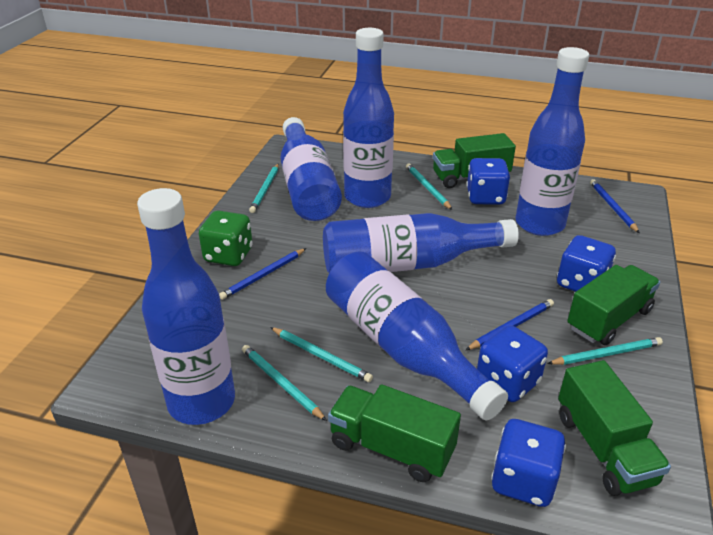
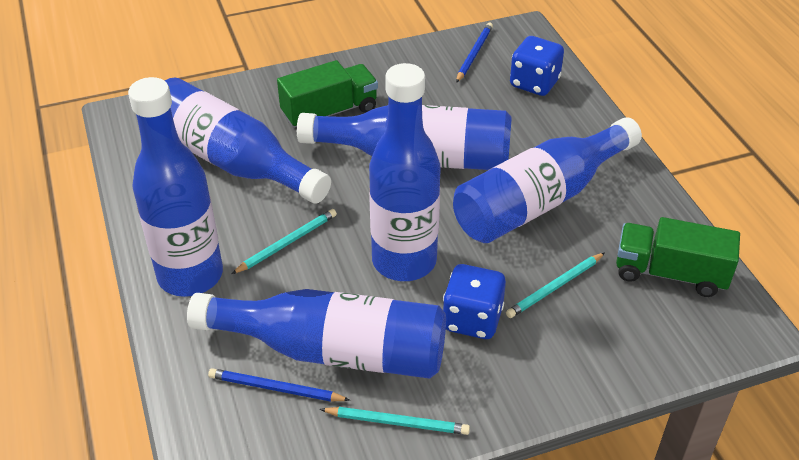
blue dice: [466,158,510,205] [477,325,548,402] [491,419,566,507] [557,235,616,292] = 4 -> [443,264,506,339] [510,36,564,96] = 2
blue pencil: [219,248,306,300] [466,299,554,350] [590,179,640,233] = 3 -> [208,368,350,402] [456,23,493,83] = 2
green dice: [199,210,253,266] = 1 -> none = 0
green truck: [328,384,461,482] [433,133,516,188] [558,360,671,496] [567,265,660,345] = 4 -> [277,60,378,128] [616,217,740,297] = 2
turquoise pencil: [242,345,327,421] [249,163,279,213] [270,327,373,382] [406,163,452,210] [547,337,663,365] = 5 -> [232,209,337,274] [320,407,470,435] [506,253,605,318] = 3

